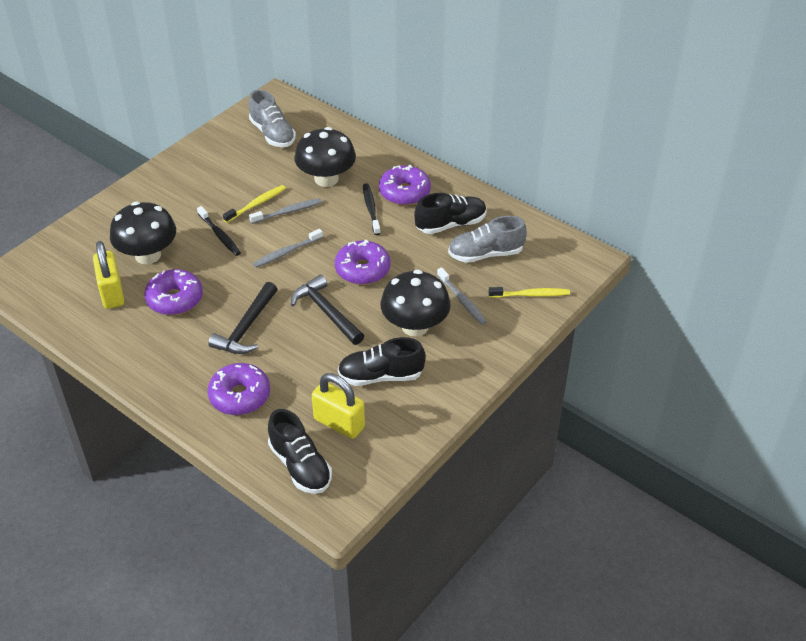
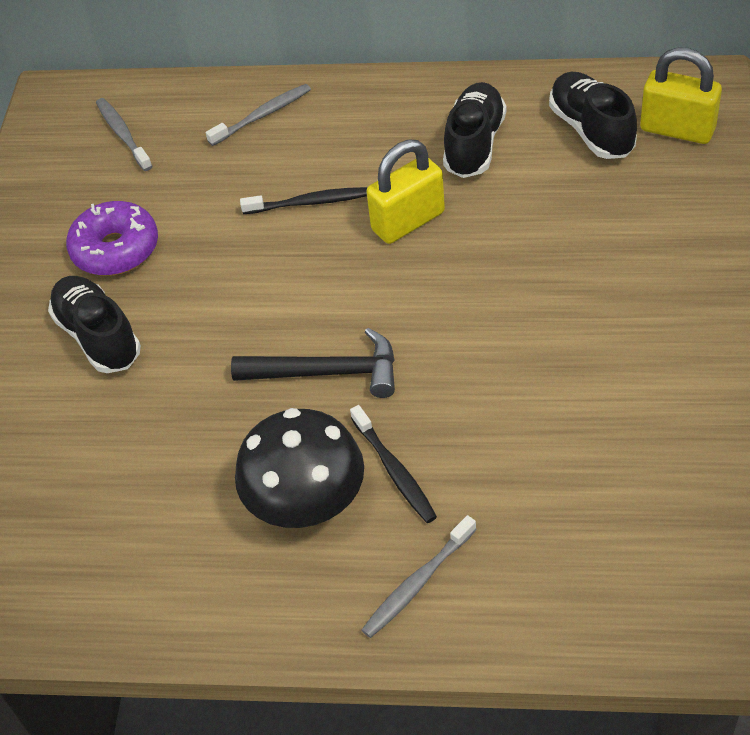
black hammer: [208,282,277,354] [291,274,364,345] = 2 -> [231,328,395,398] = 1
black mushroom: [110,202,176,264] [294,127,356,187] [380,270,451,336] = 3 -> [235,408,364,528] = 1
grey shoe: [249,90,296,147] [448,216,527,263] = 2 -> none = 0
purple donut: [144,269,203,315] [208,363,270,415] [335,239,390,285] [379,165,431,205] = 4 -> [66,201,158,276] = 1
yellow toothbrush: [223,185,286,223] [488,287,570,298] = 2 -> none = 0

